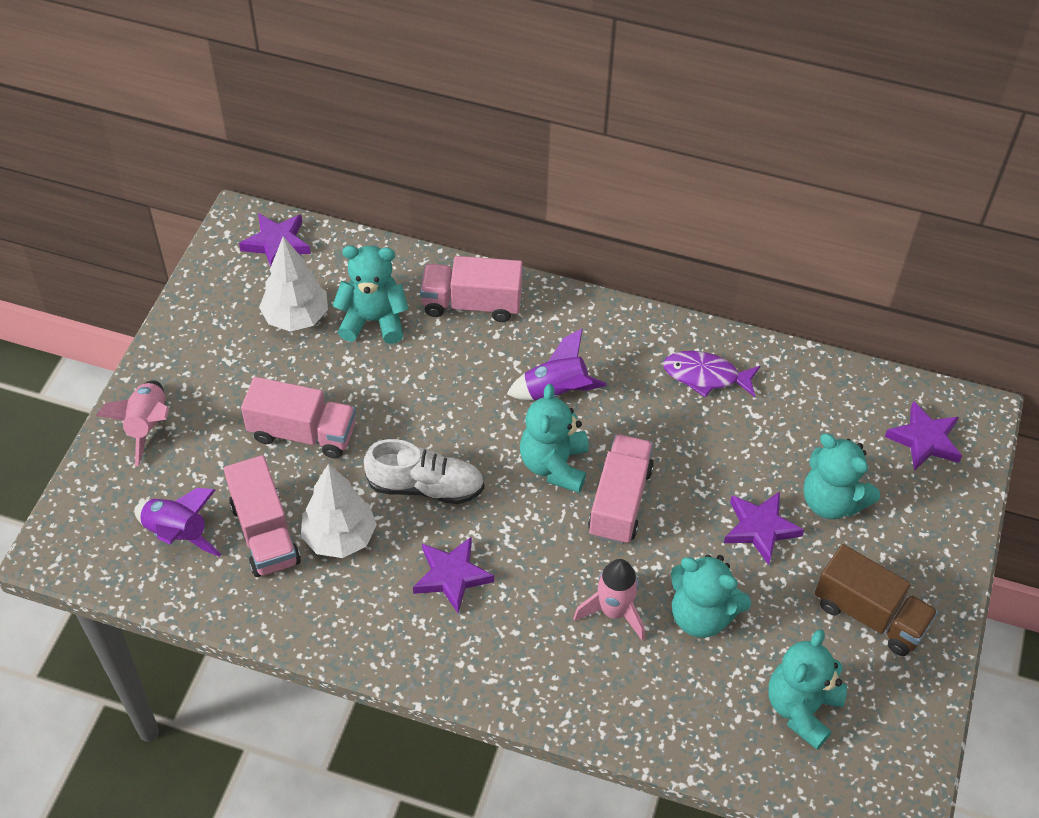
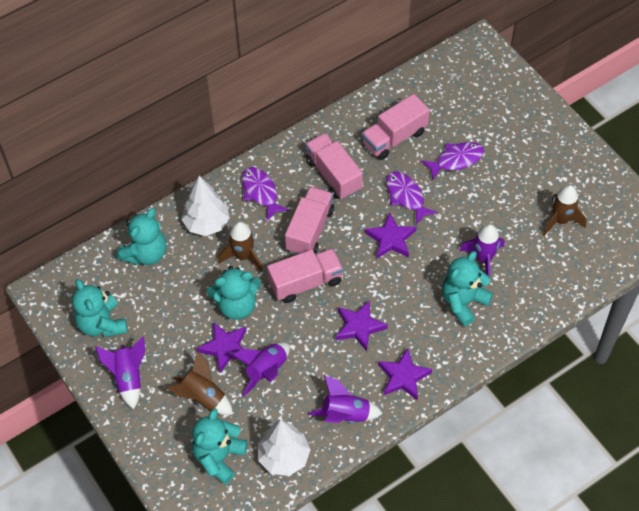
brown rocket: none = 0 -> [167,351,233,415] [218,221,263,272] [543,185,587,236] = 3
brown truck: [815,544,938,656] = 1 -> none = 0
pink rocket: [96,380,169,466] [574,559,645,640] = 2 -> none = 0
purple fish: [663,351,760,398] = 1 -> [242,167,289,221] [386,171,438,225] [421,142,484,180] = 3
purple rocket: [134,488,221,557] [507,329,606,400] = 2 -> [95,337,145,409] [232,342,290,396] [309,375,383,423] [459,224,505,277] = 4
white shoe: [364,439,484,504] = 1 -> none = 0

